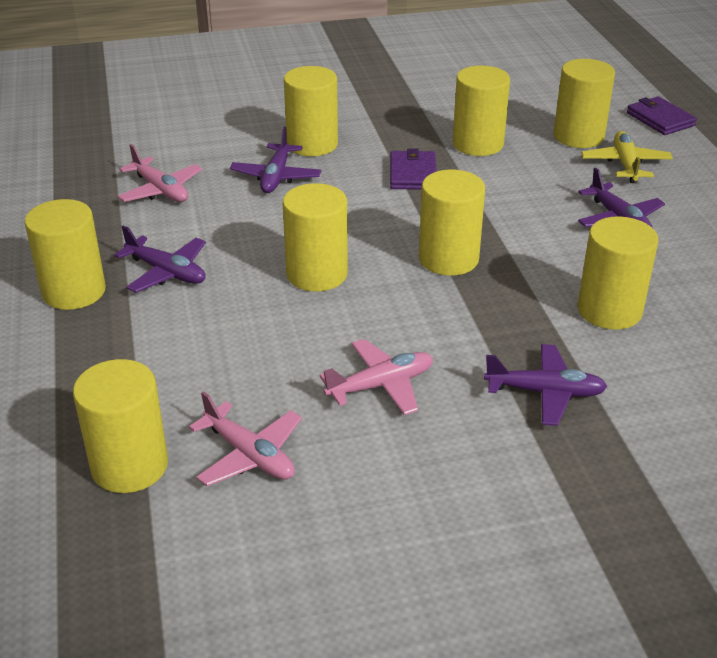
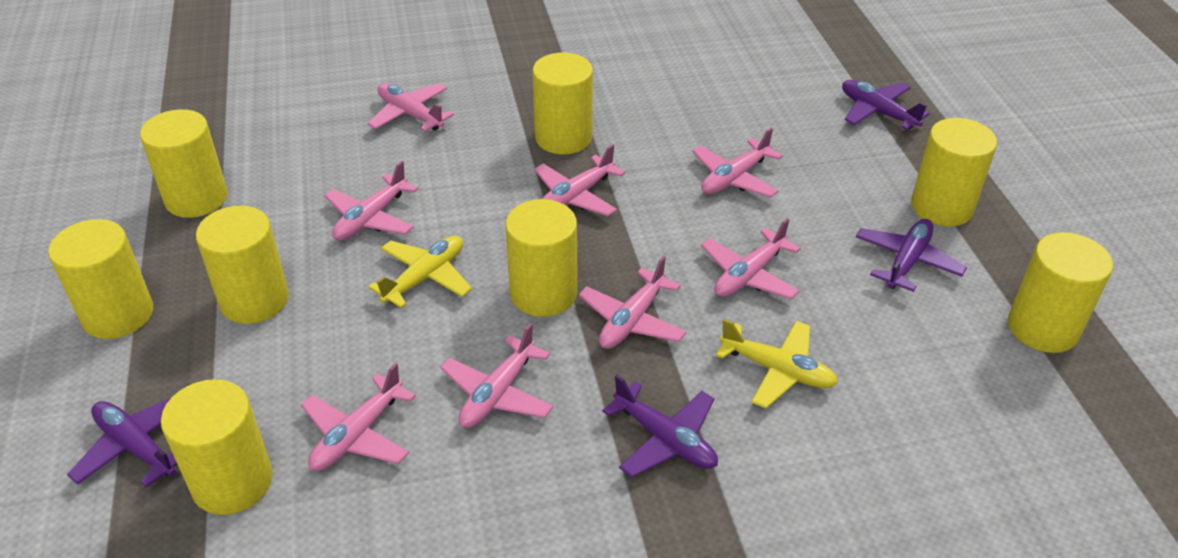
pink plane: [118,144,202,202] [189,391,302,486] [319,339,433,415] = 3 -> [301,363,416,471] [324,161,419,241] [367,83,454,132] [440,323,553,428] [534,144,625,216] [579,256,687,349] [692,128,783,198] [701,218,801,299] = 8
purple wallet: [390,148,437,190] [627,96,697,135] = 2 -> none = 0
yellow plane: [581,131,673,183] = 1 -> [368,236,472,308] [716,319,838,408] = 2

